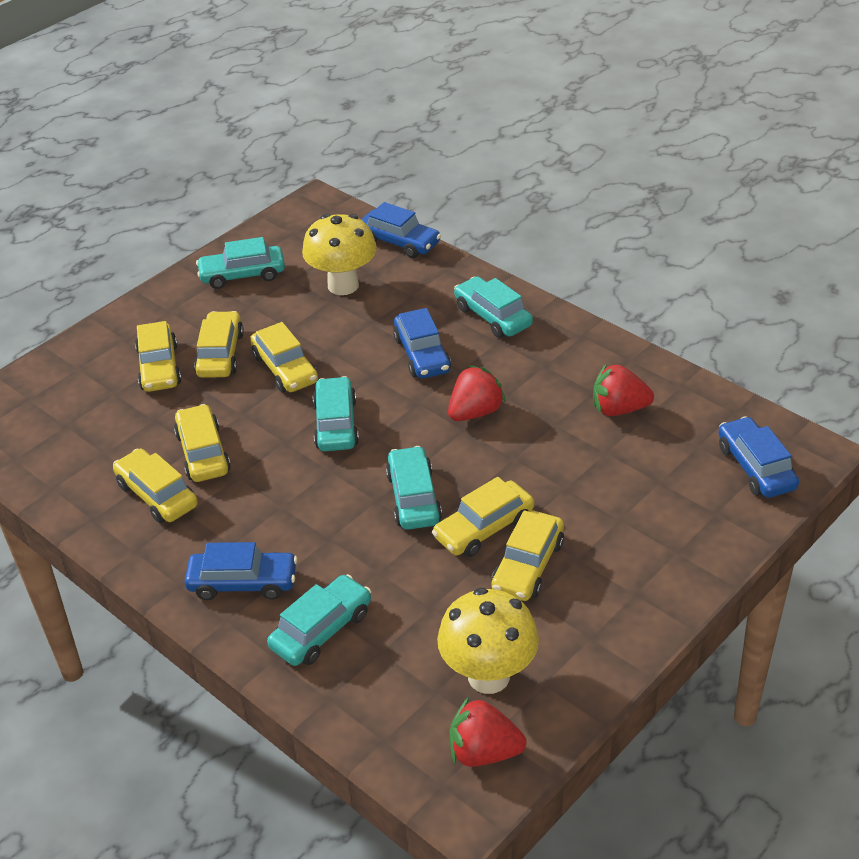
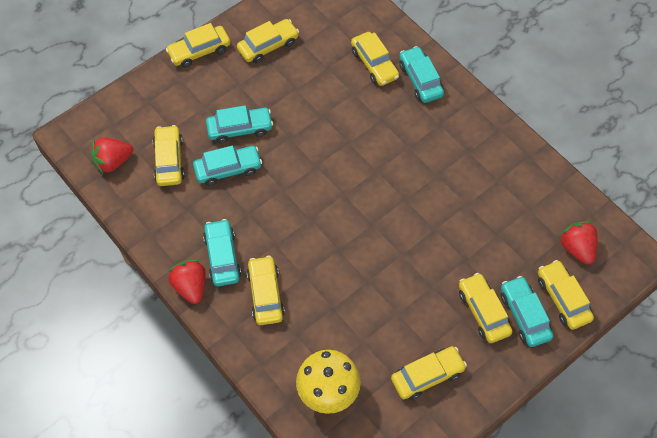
blue car: [185,542,298,600] [361,202,441,258] [393,308,451,379] [718,416,799,498] = 4 -> none = 0
yellow car: [113,448,198,523] [135,321,181,392] [174,404,231,482] [194,311,244,378] [250,322,318,392] [432,477,534,557] [491,510,564,601] = 7 -> [153,125,185,186] [166,23,230,68] [237,19,299,63] [247,256,285,325] [351,32,399,86] [391,346,467,400] [459,273,513,343] [538,260,594,330] = 8
yellow mushroom: [302,214,377,295] [437,587,539,694] = 2 -> [296,350,361,414] = 1

